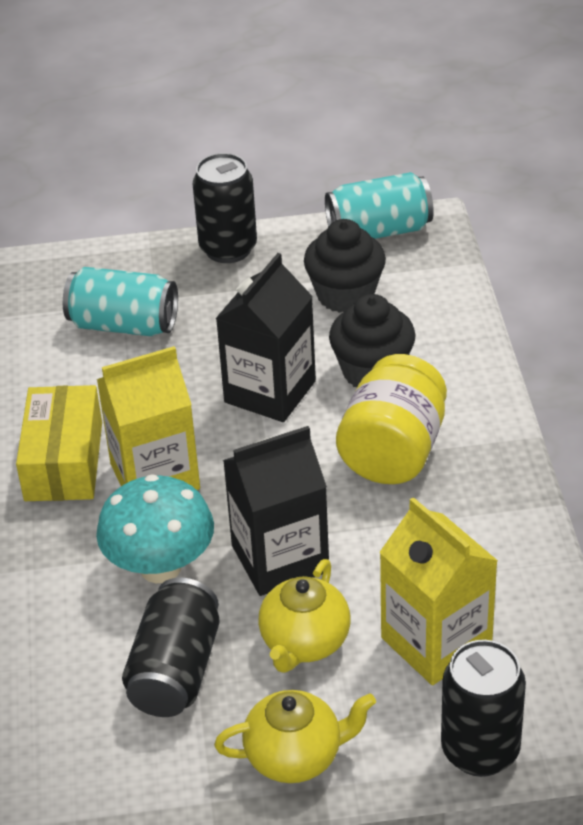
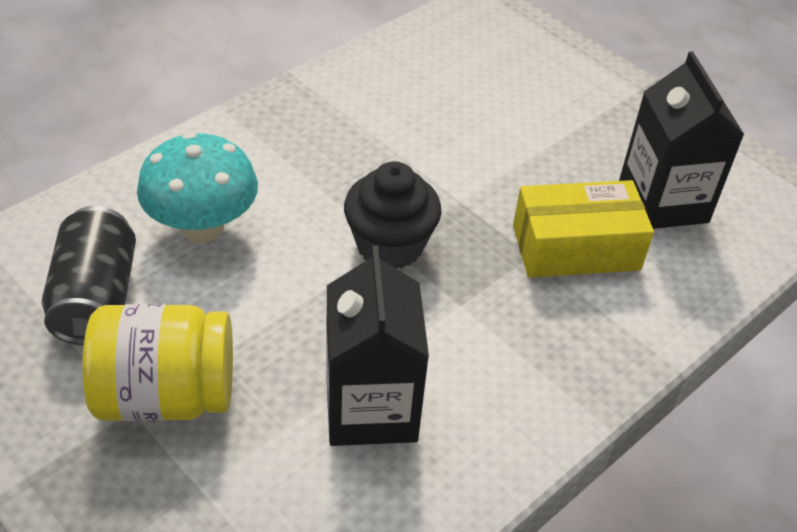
black can: [122,578,220,717] [193,153,257,263] [441,640,526,777] = 3 -> [42,206,136,345] = 1
black cupcake: [304,219,386,313] [329,294,416,387] = 2 -> [344,161,442,269] = 1
turquoise can: [63,267,178,336] [325,172,434,239] = 2 -> none = 0
yellow carton: [97,346,200,490] [379,497,498,685] = 2 -> none = 0
yellow teapot: [214,690,376,783] [258,559,350,673] = 2 -> none = 0

